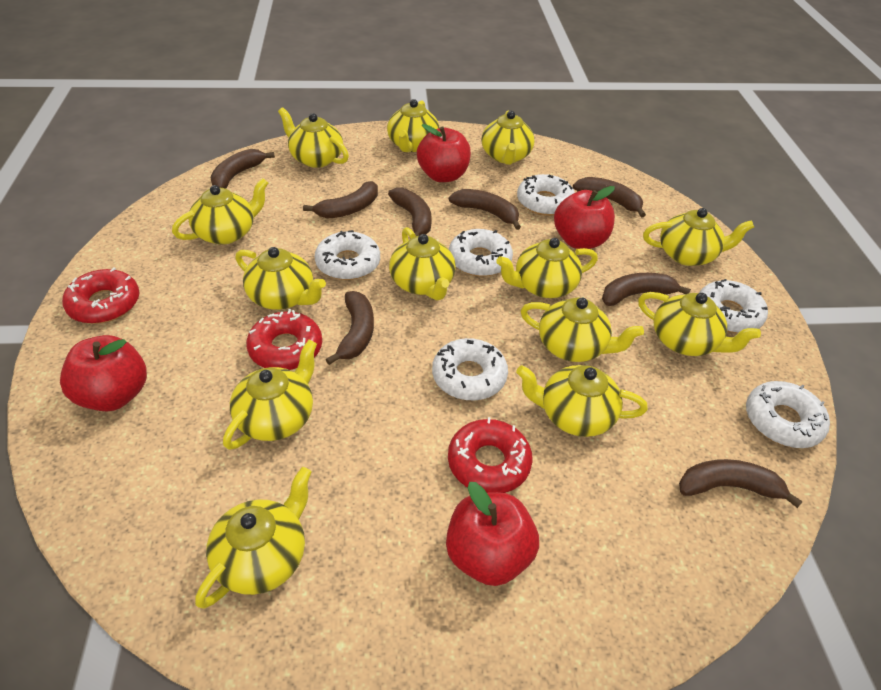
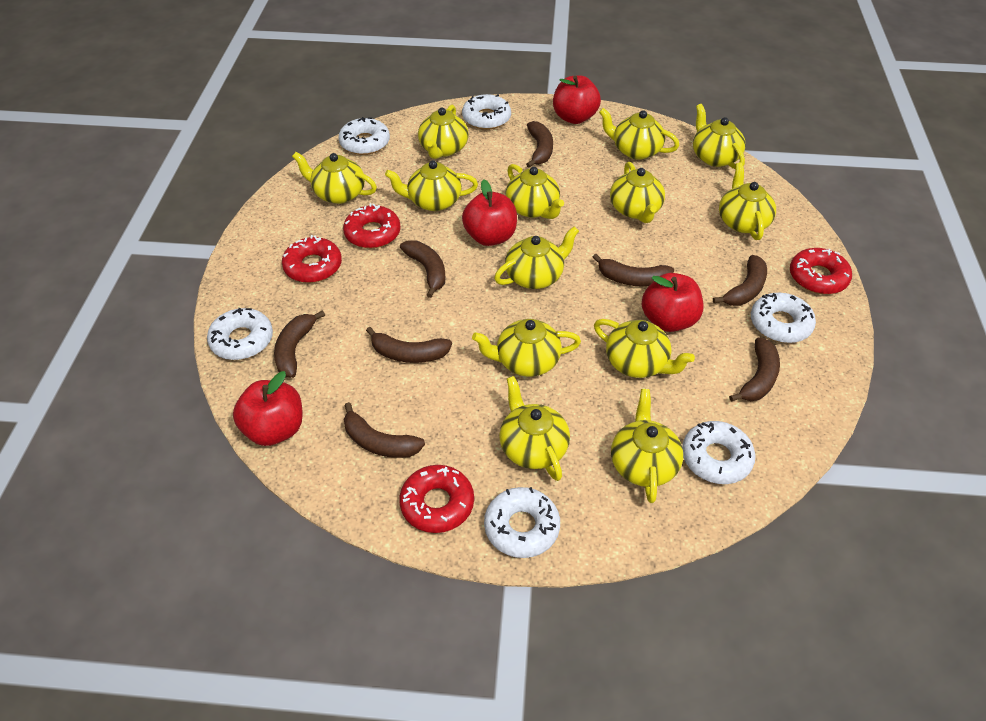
red donut: [62,268,139,324] [246,309,322,370] [448,417,533,493] = 3 -> [282,235,342,283] [343,203,401,248] [399,465,474,533] [790,248,852,294] = 4

